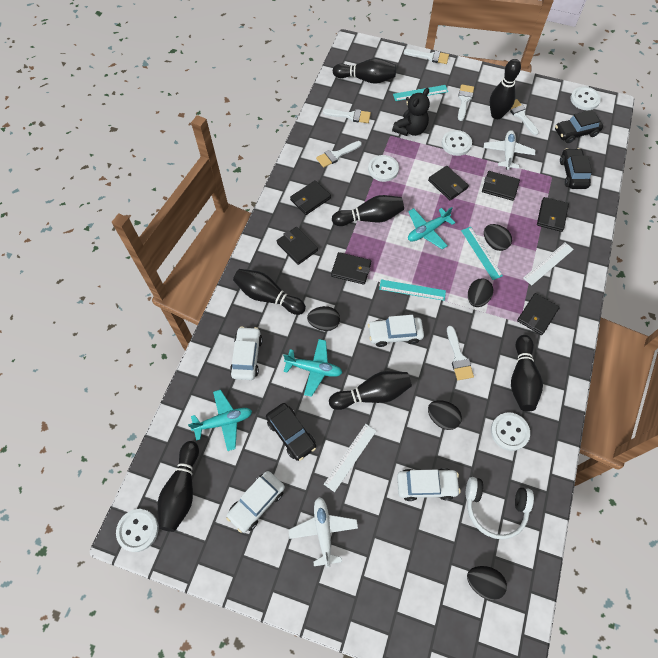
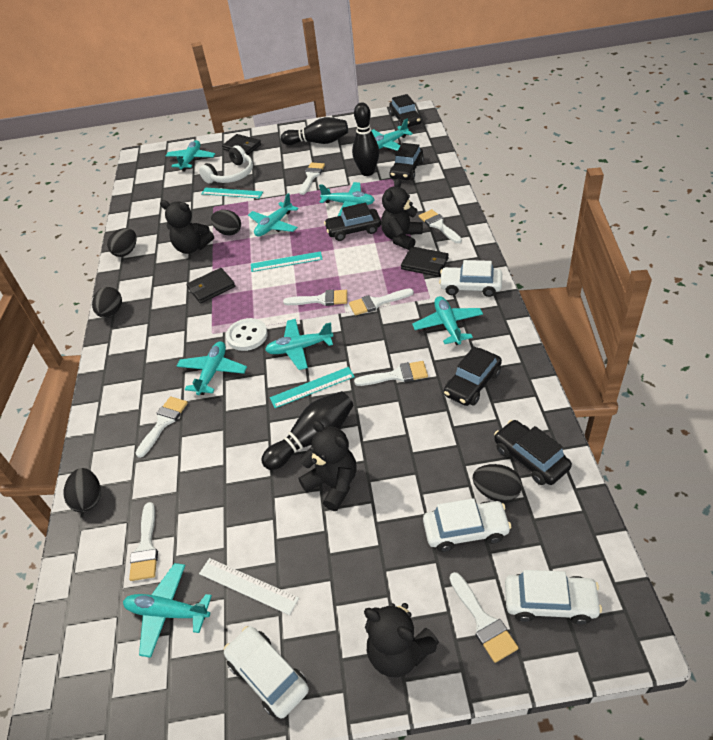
black bowling pin: [158,441,199,532] [233,269,306,315] [329,371,412,410] [332,195,404,226] [333,58,396,84] [490,59,521,119] [511,335,543,412] = 7 -> [261,391,354,470] [281,117,348,145] [352,102,379,176] = 3
black car: [266,403,316,461] [555,110,603,143] [560,148,592,189] = 3 -> [324,203,381,241] [389,94,422,127] [389,143,424,180] [444,346,502,406] [494,420,572,485] = 5
black teddy bear: [392,88,430,136] = 1 -> [160,200,214,254] [299,420,357,511] [364,603,439,678] [381,178,423,250] = 4
black wallet: [277,227,318,265] [290,180,331,215] [331,252,371,285] [428,166,469,200] [482,171,520,201] [517,293,560,335] [537,197,569,232] = 7 -> [187,268,235,303] [222,134,261,155] [401,247,449,277] = 3
turquoise plane: [188,390,252,451] [283,339,342,397] [408,207,455,249] = 3 -> [123,563,212,658] [166,140,215,172] [177,341,247,395] [248,193,299,237] [265,319,333,370] [319,182,374,216] [371,119,413,151] [412,296,483,345] = 8
white brush: [316,141,362,168] [323,109,371,123] [404,49,449,64] [447,326,474,380] [458,84,474,121] [510,99,539,135] = 6 -> [129,502,158,581] [135,397,188,458] [283,290,347,306] [299,162,325,195] [349,288,414,315] [354,361,428,386] [419,209,462,243] [449,572,518,663] = 8
white button: [116,509,159,552] [368,155,399,182] [442,130,472,156] [491,412,530,451] [570,86,601,110] = 5 -> [226,318,268,351] = 1
white plane: [289,497,358,568] [484,130,535,170] = 2 -> none = 0
white ruler: [324,424,376,492] [523,242,574,286] = 2 -> [199,558,299,615] = 1

